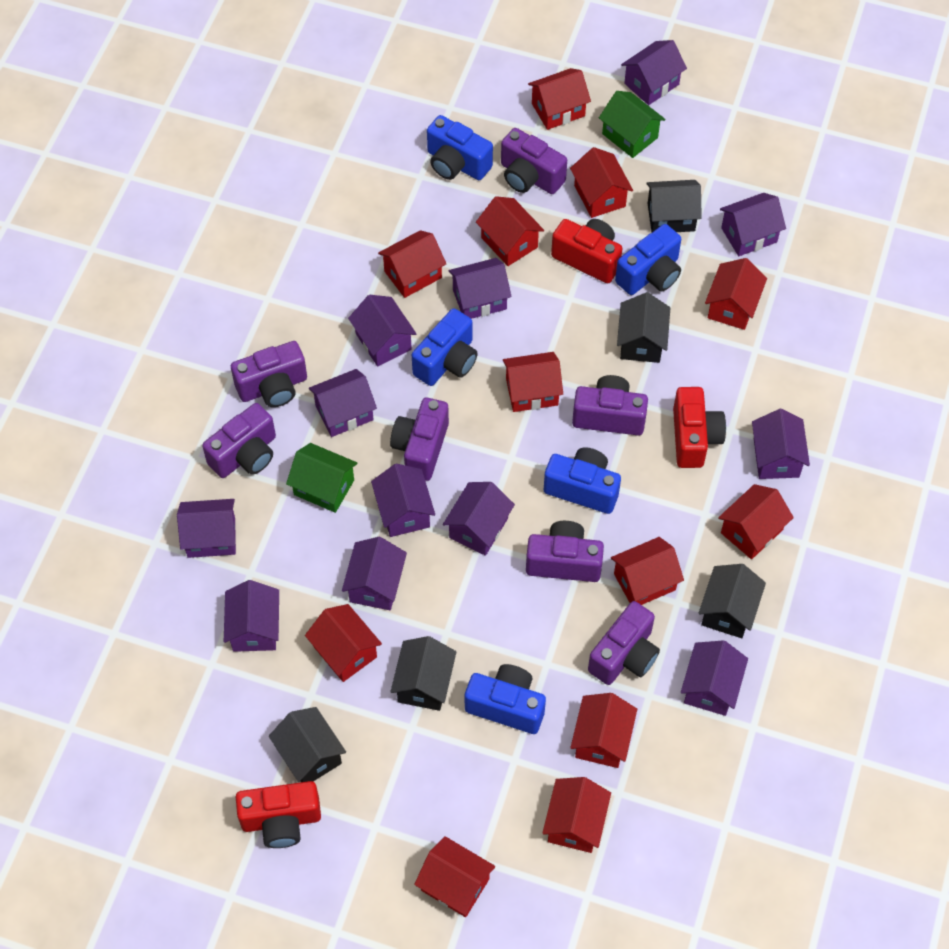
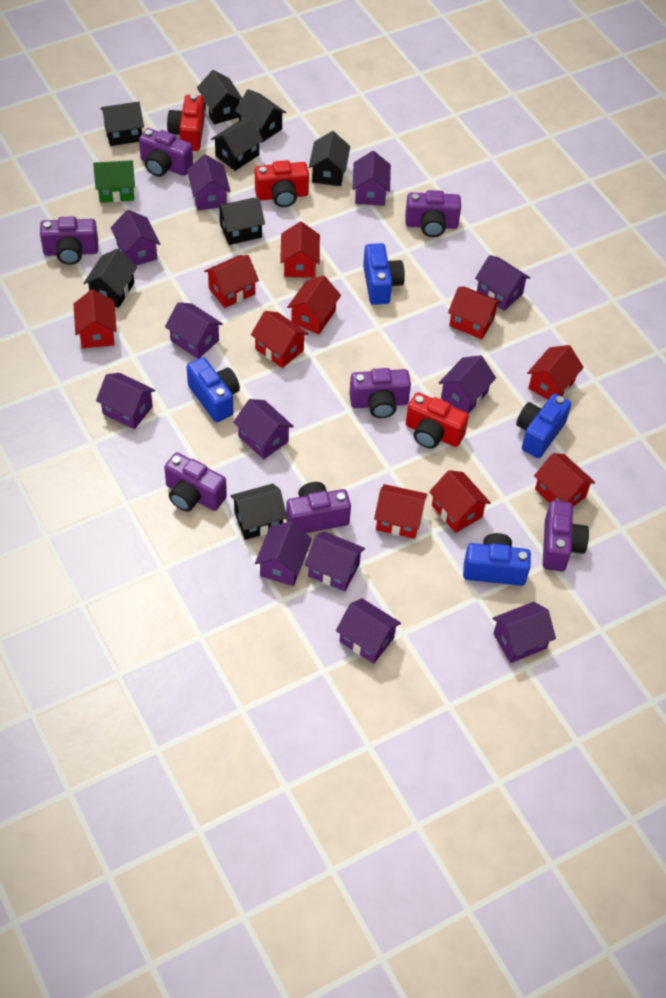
black house: [269,707,346,782] [390,636,456,711] [617,292,670,363] [646,180,702,232] [699,564,766,638] = 5 -> [84,249,137,308] [100,101,144,146] [197,70,242,124] [211,118,263,171] [216,198,265,245] [230,484,287,540] [235,89,286,143] [309,131,350,186] = 8
blue camera: [412,308,478,386] [427,115,493,180] [465,664,546,734] [544,447,621,514] [615,224,681,295] = 5 -> [187,357,240,422] [363,243,405,305] [463,533,531,586] [516,393,571,458] = 4
green house: [286,443,358,513] [599,91,666,158] = 2 -> [93,160,135,203] = 1
red house: [305,604,382,682] [378,230,446,298] [414,836,495,917] [476,196,544,266] [503,352,563,412] [528,68,591,130] [542,777,611,853] [570,147,633,218] [570,693,637,768] [611,537,684,605] [705,258,767,330] [718,484,794,559] = 12 -> [74,289,117,348] [204,255,259,308] [251,311,309,368] [280,222,320,278] [287,275,341,334] [374,484,427,539] [429,470,491,533] [448,287,501,339] [527,345,584,400] [534,453,596,506] = 10

